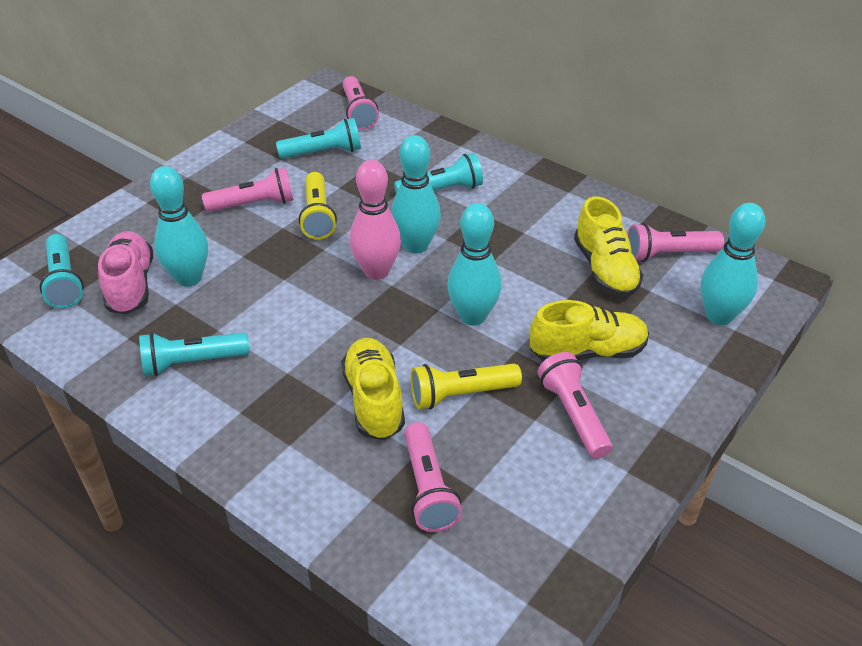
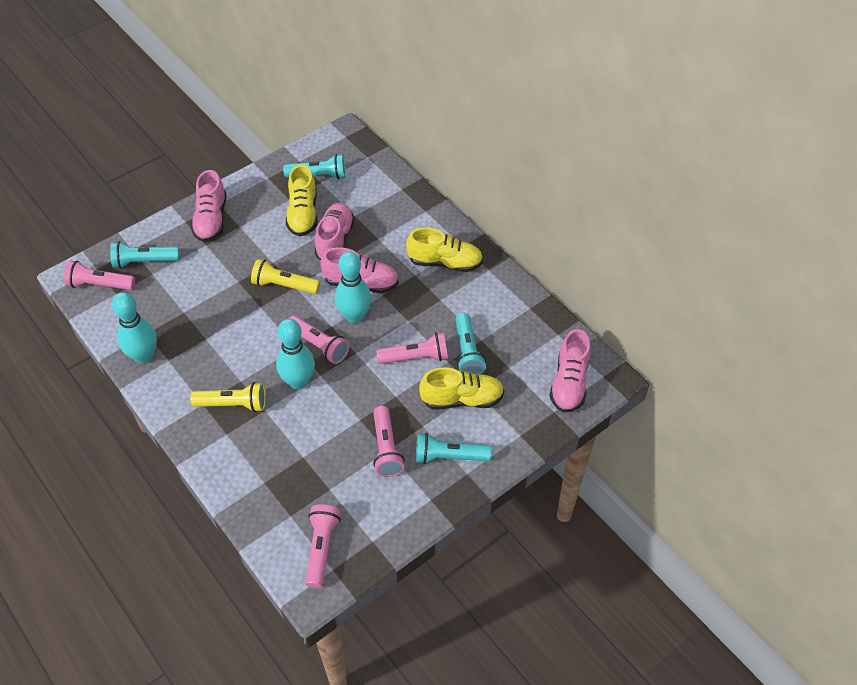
pink bowling pin: [349,160,401,280] = 1 -> none = 0
pink shoe: [98,231,153,315] = 1 -> [191,170,227,242] [315,203,355,260] [321,247,399,293] [549,329,591,413] = 4
turquoise bowling pin: [150,166,208,287] [391,135,441,254] [447,203,502,326] [701,203,766,325] = 4 -> [112,292,157,364] [276,319,315,389] [335,251,371,323] = 3

